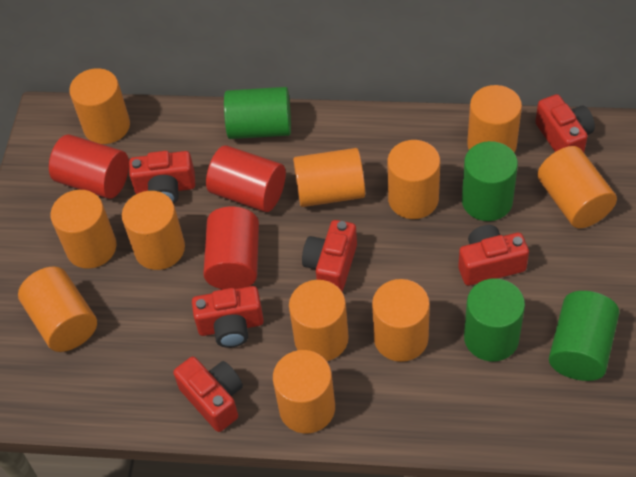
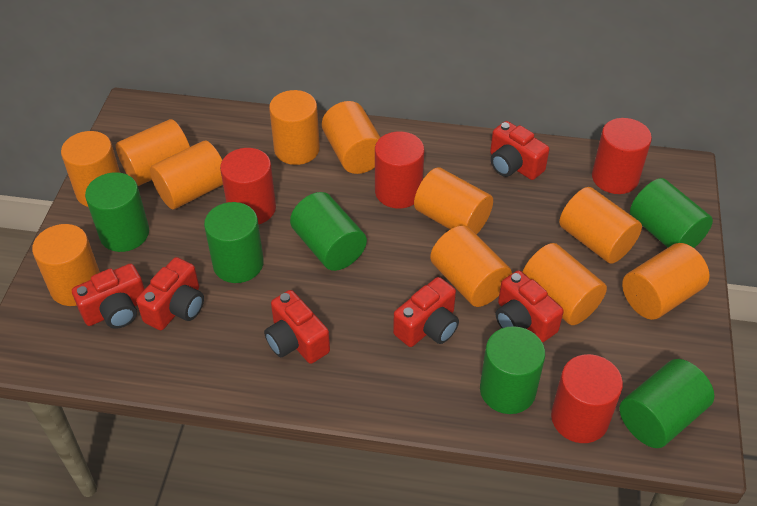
green cylinder: [224,87,291,139] [462,141,518,221] [464,278,525,362] [549,291,619,381] = 4 -> [85,172,149,252] [204,202,264,283] [290,192,367,271] [480,326,545,414] [620,359,715,448] [630,178,713,248] = 6
red cylinder: [49,135,129,199] [203,206,259,289] [206,145,286,212] = 3 -> [220,148,276,224] [375,131,424,209] [551,354,623,443] [592,118,652,194] = 4

